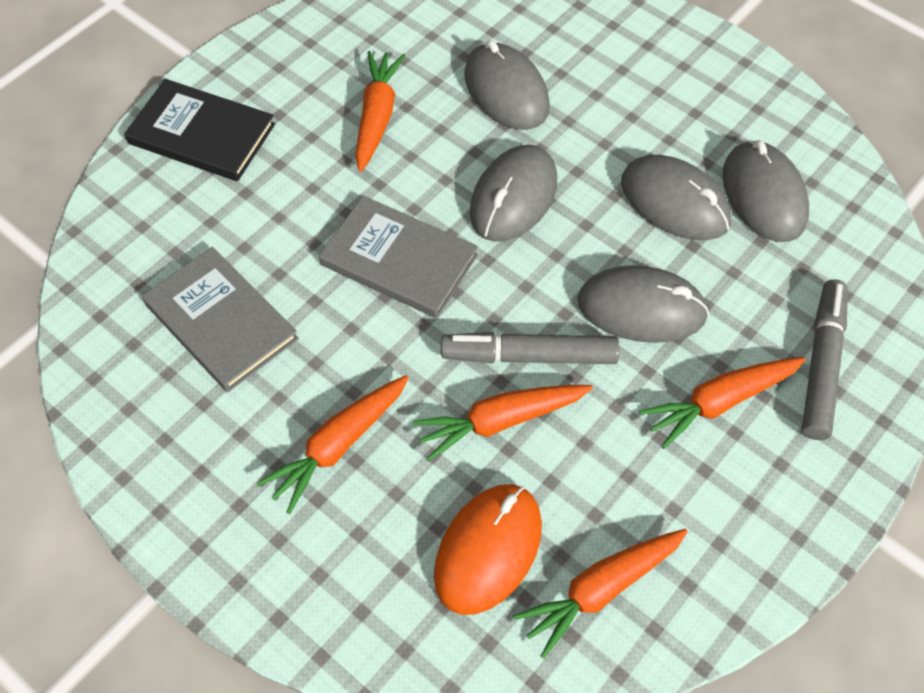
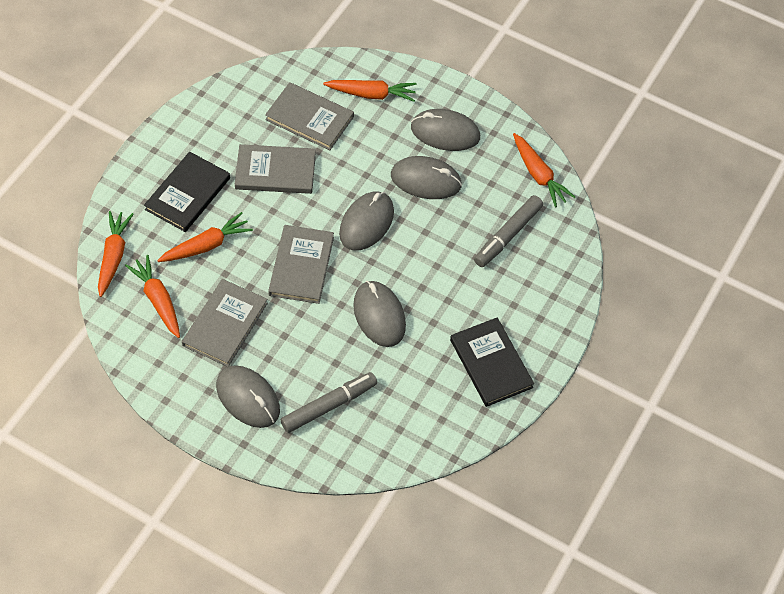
black book: [124,79,275,181] = 1 -> [144,152,230,232] [450,317,534,407] = 2
grey book: [142,247,299,392] [319,196,478,318] = 2 -> [182,279,268,367] [235,144,316,194] [265,82,354,150] [268,225,334,304] = 4
orange mouse: [434,484,542,615] = 1 -> none = 0

